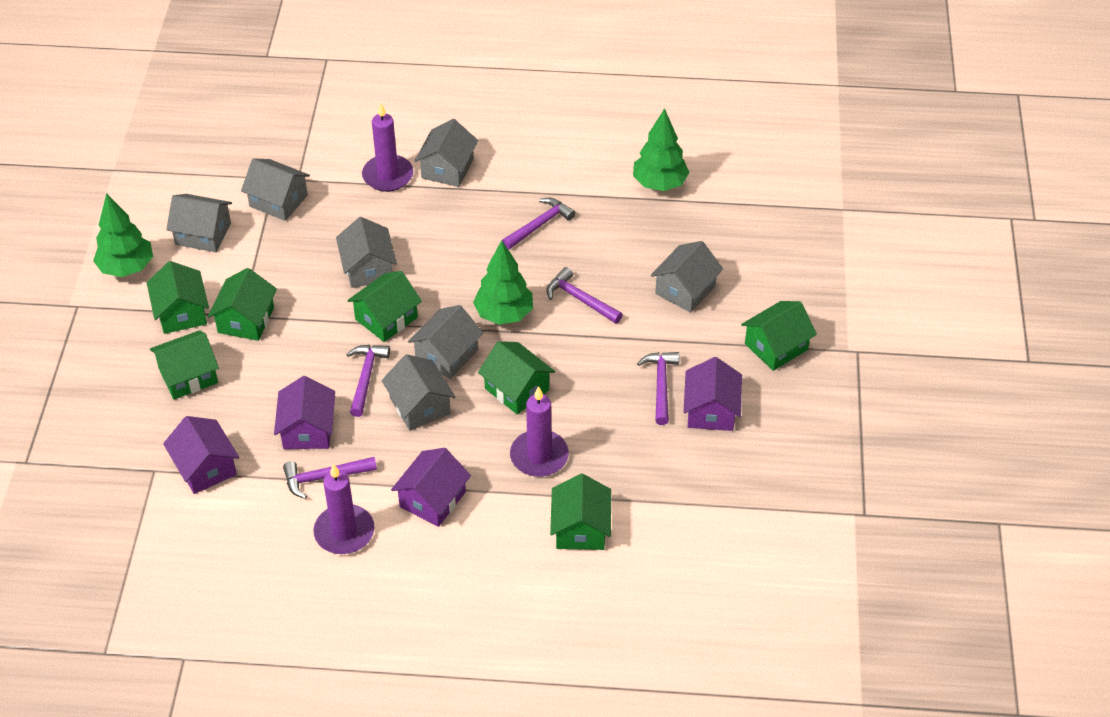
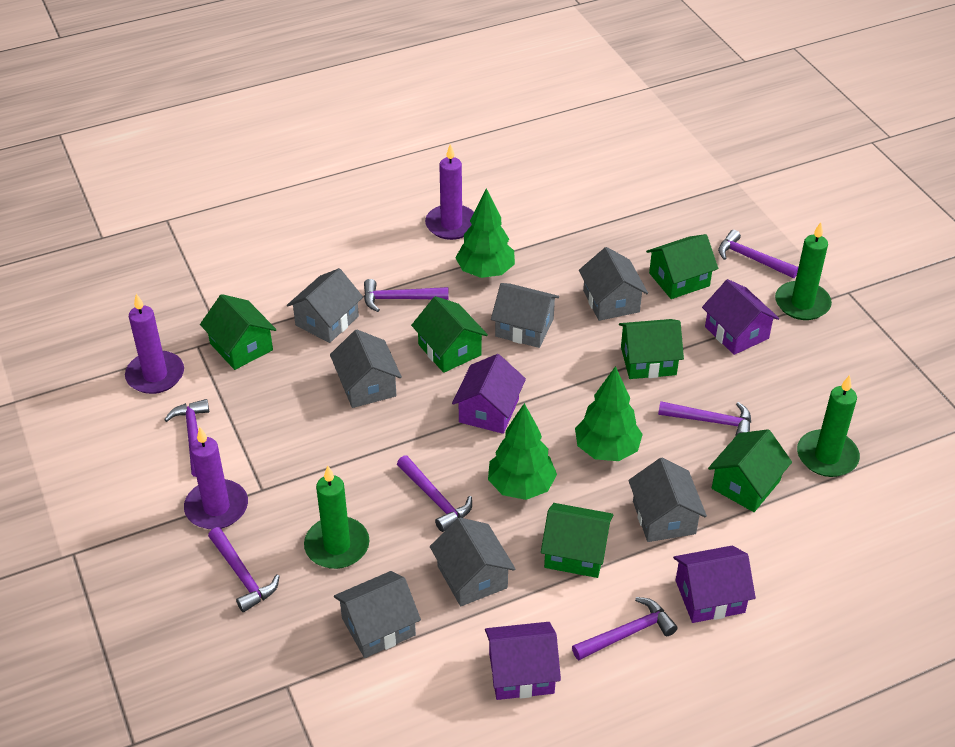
green candle: none = 0 -> [304,466,369,569] [775,222,832,320] [797,375,860,477] = 3
green house: [147,261,209,334] [150,330,219,399] [208,268,277,341] [347,271,422,342] [478,341,555,414] [550,474,611,550] [741,301,817,371] = 7 -> [200,294,277,370] [411,296,488,373] [541,503,613,578] [619,319,684,379] [646,234,718,299] [708,429,792,512] = 6
purple hammer: [283,457,377,499] [346,345,390,417] [502,198,575,250] [547,267,623,324] [637,352,679,425] = 5 -> [164,399,209,477] [208,527,280,612] [364,279,449,312] [397,455,472,532] [572,597,678,660] [658,401,751,436] [718,230,798,278] = 7

